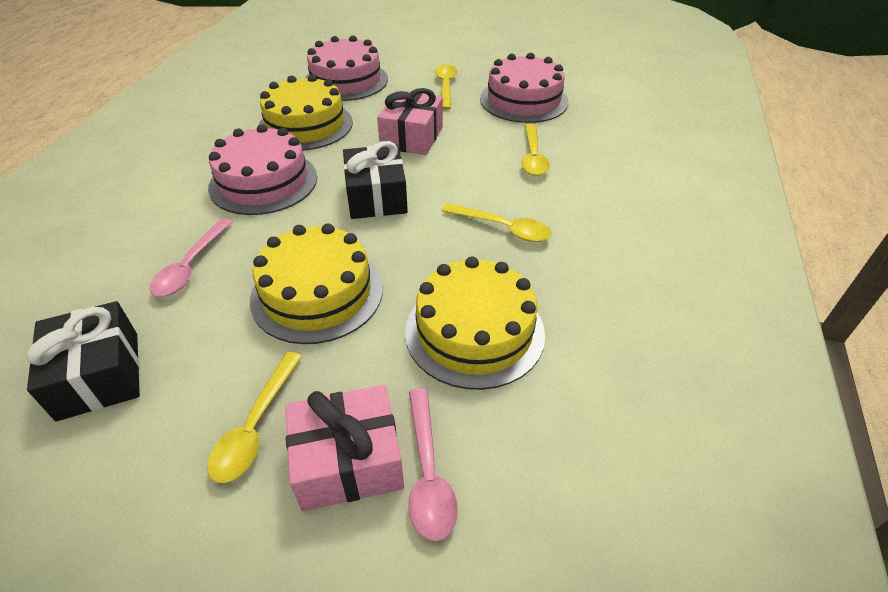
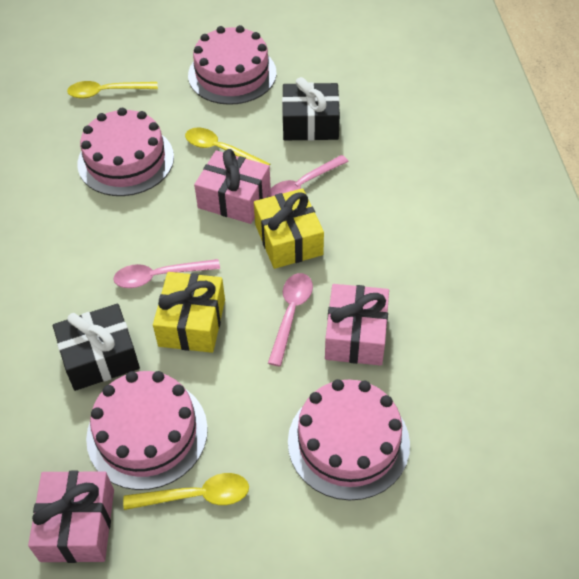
pink cake: [208,124,317,215] [305,35,388,101] [480,53,569,123] = 3 -> [77,108,174,196] [86,371,208,490] [188,25,277,105] [288,379,410,500] = 4
pink gift: [285,385,404,511] [377,88,443,155] = 2 -> [28,471,114,563] [194,149,271,224] [325,284,389,366] = 3
pink spoon: [150,218,232,296] [408,389,458,541] = 2 -> [113,259,220,288] [267,155,349,197] [268,273,313,367] = 3
yellow cake: [250,223,383,344] [259,75,353,151] [405,256,545,390] = 3 -> none = 0
yellow gift: none = 0 -> [153,272,225,353] [254,188,324,269] = 2
yellow spoon: [207,352,302,483] [435,64,457,110] [442,203,552,242] [521,124,550,176] = 4 -> [67,81,158,99] [123,473,249,510] [185,127,270,166] = 3

